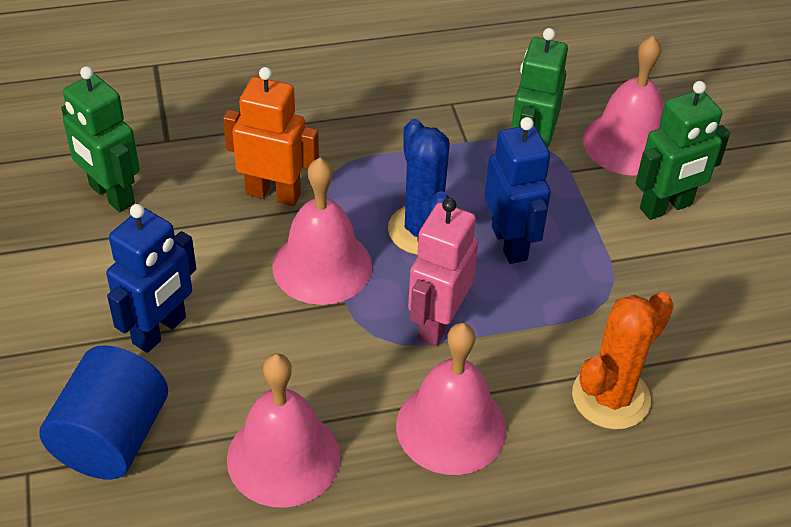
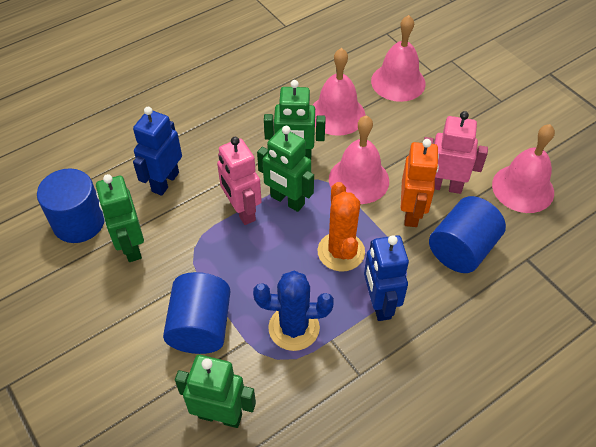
blue cylinder: [39,345,168,480] = 1 -> [37,168,105,243] [163,272,230,354] [429,196,506,273] = 3
green robot: [61,66,140,212] [511,28,568,147] [635,81,730,220] = 3 -> [96,174,144,262] [175,355,256,428] [257,126,314,212] [264,80,326,160] = 4
pink robot: [408,198,478,346] = 1 -> [217,137,262,225] [424,111,488,194] = 2

